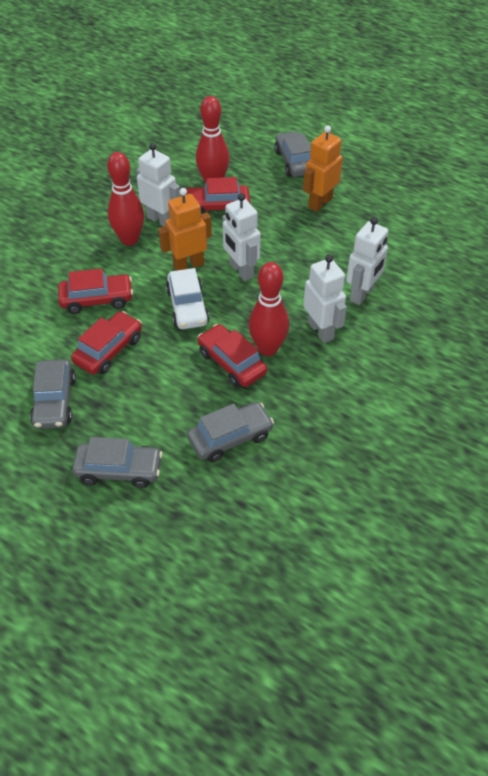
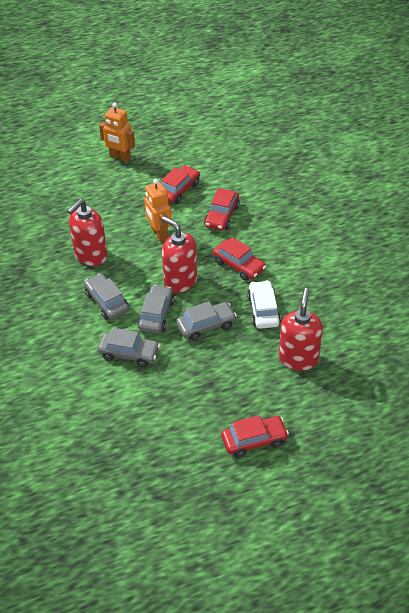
red bowling pin: [107,152,144,246] [196,96,229,184] [249,262,289,356] = 3 -> none = 0
red soap dispenser: none = 0 -> [68,199,107,266] [161,216,197,293] [279,288,323,371] = 3
white robot: [136,143,180,227] [222,193,261,281] [303,254,347,343] [346,217,388,305] = 4 -> none = 0

